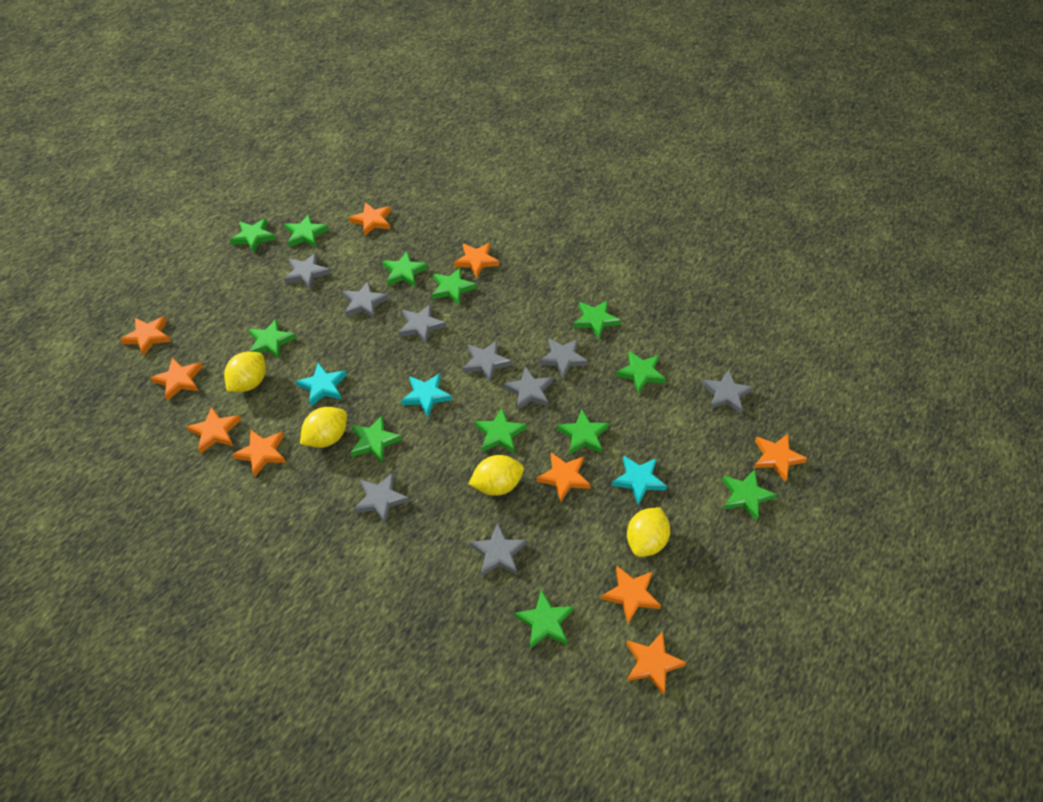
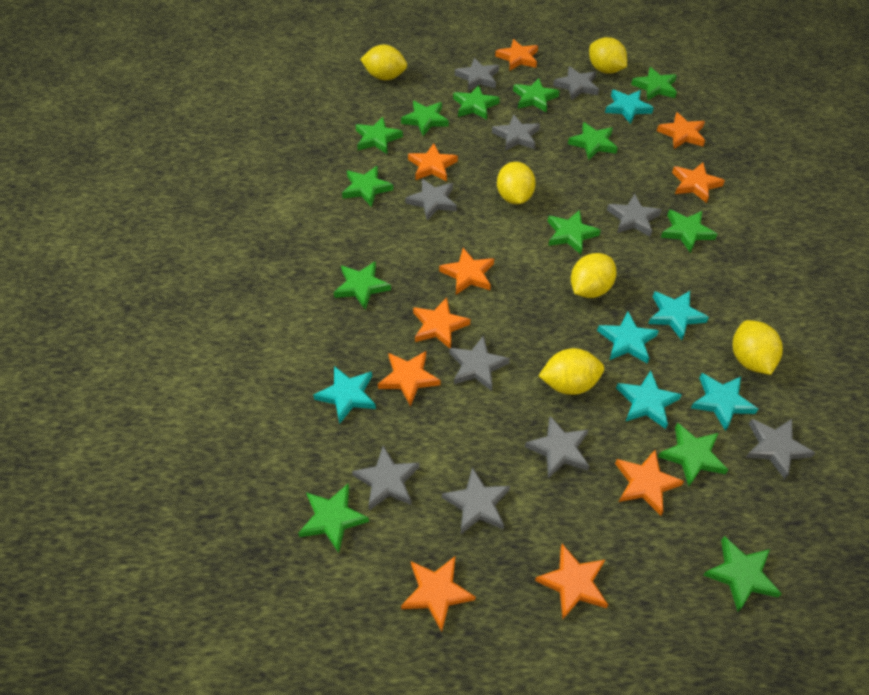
green star: [230,218,276,253] [248,319,296,359] [284,214,329,247] [350,416,402,463] [382,251,428,287] [432,268,477,305] [475,408,527,453] [514,589,574,649] [557,409,609,455] [573,300,621,339] [616,351,666,394] [722,470,777,521] = 12 -> [298,484,369,553] [333,261,391,310] [342,166,393,207] [356,117,403,154] [401,101,449,136] [453,85,500,120] [513,78,560,113] [548,210,601,254] [568,122,618,160] [631,67,677,101] [658,423,728,486] [661,210,717,253] [703,536,782,612] = 13
grey star: [284,253,330,290] [342,281,389,319] [354,473,410,524] [399,304,446,344] [463,341,512,383] [470,523,527,576] [503,366,553,411] [539,338,588,379] [701,370,753,413] = 9 -> [352,446,419,510] [405,179,457,220] [442,467,510,535] [449,336,510,391] [455,58,499,91] [492,115,540,151] [525,416,589,479] [553,66,599,100] [607,194,662,237] [745,419,815,479] = 10
turquoise star: [296,363,347,406] [401,373,452,417] [612,456,667,505] = 3 -> [313,366,376,424] [597,312,659,363] [605,90,654,124] [616,370,682,429] [648,291,709,340] [691,373,758,431] = 6
yellow lemon: [224,352,266,392] [300,407,347,448] [468,455,524,496] [627,507,670,557] = 4 -> [360,45,407,80] [497,162,536,204] [539,348,604,395] [571,253,617,298] [589,37,627,74] [733,320,783,375] = 6

